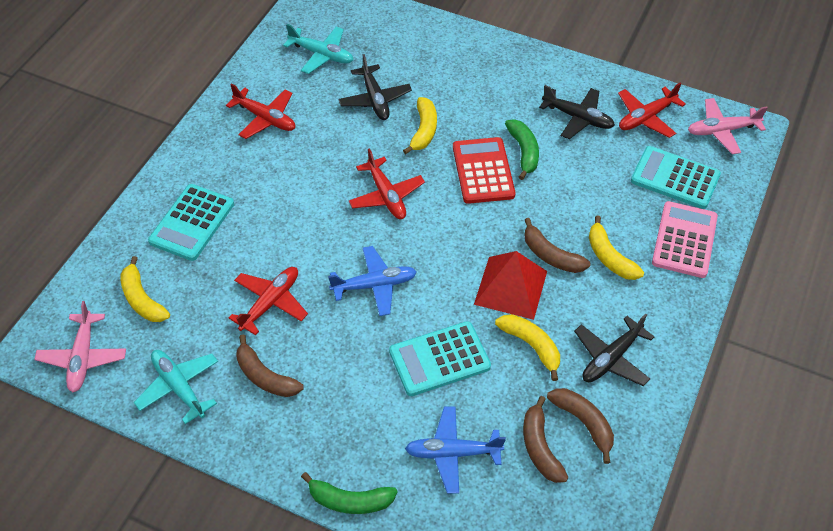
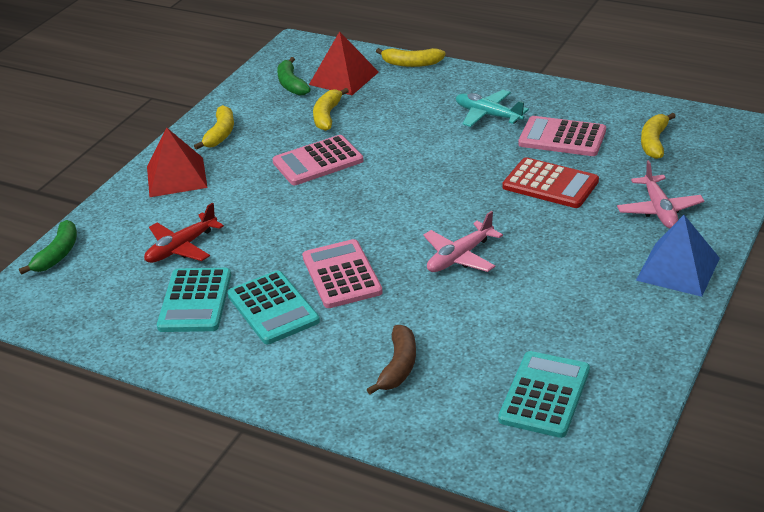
black plane: [338,54,412,120] [539,85,615,139] [574,313,655,386] = 3 -> none = 0
blue plane: [328,246,417,316] [405,406,506,494] = 2 -> none = 0
blue pyramid: none = 0 -> [636,215,720,297] = 1
brown banana: [236,334,304,397] [523,396,569,483] [524,218,591,273] [547,388,614,464] = 4 -> [367,325,416,395] = 1
pink calculator: [652,201,718,278] = 1 -> [272,135,364,185] [302,239,383,308] [518,116,606,156] = 3
red plane: [226,83,295,139] [229,267,308,335] [349,148,425,219] [618,83,686,138] = 4 -> [144,203,224,263] = 1
red pyramid: [474,251,547,320] = 1 -> [147,128,208,197] [309,31,379,95] = 2
turquoise plane: [134,350,218,424] [283,24,353,74] = 2 -> [456,90,529,127] = 1

